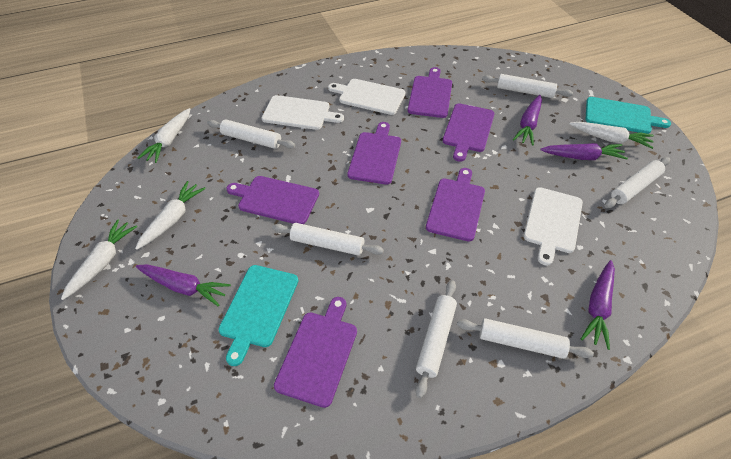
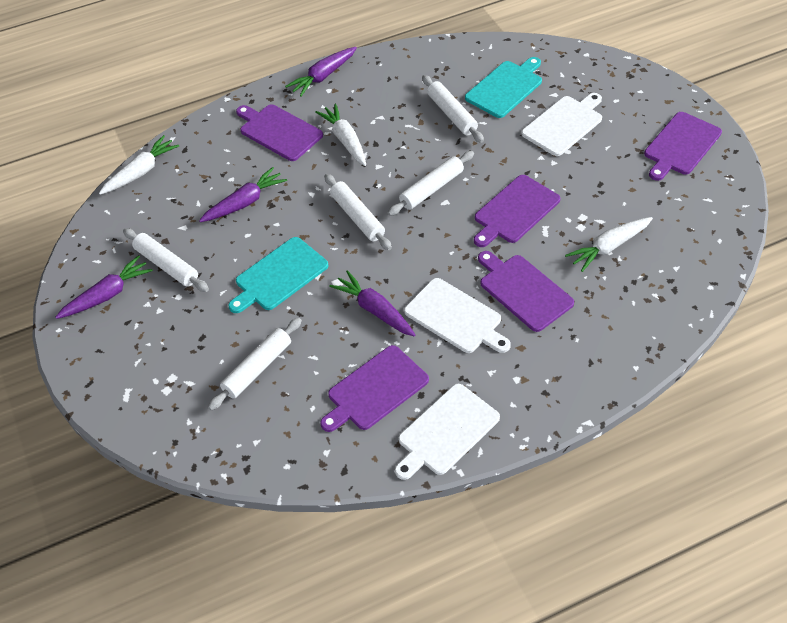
purple cutting board: [226,176,319,224] [274,297,357,408] [347,122,401,185] [408,67,452,118] [426,168,485,242] [443,103,495,162] = 6 -> [236,104,323,161] [320,345,429,432] [474,175,560,247] [478,251,574,332] [644,112,722,181] = 5
white carrot: [61,219,137,300] [135,181,206,250] [138,108,190,163] [569,122,654,149] = 4 -> [99,135,179,195] [315,103,366,166] [565,217,653,272] = 3
white rolling pin: [207,119,295,149] [272,223,384,256] [415,280,457,398] [457,318,594,359] [482,74,573,98] [605,157,670,208] = 6 -> [123,228,209,292] [208,318,302,410] [324,174,392,250] [388,151,474,216] [422,75,484,143] = 5

